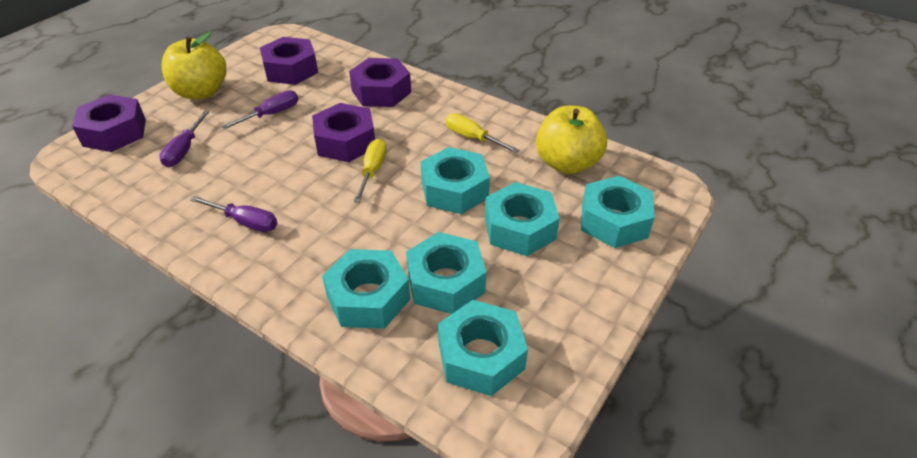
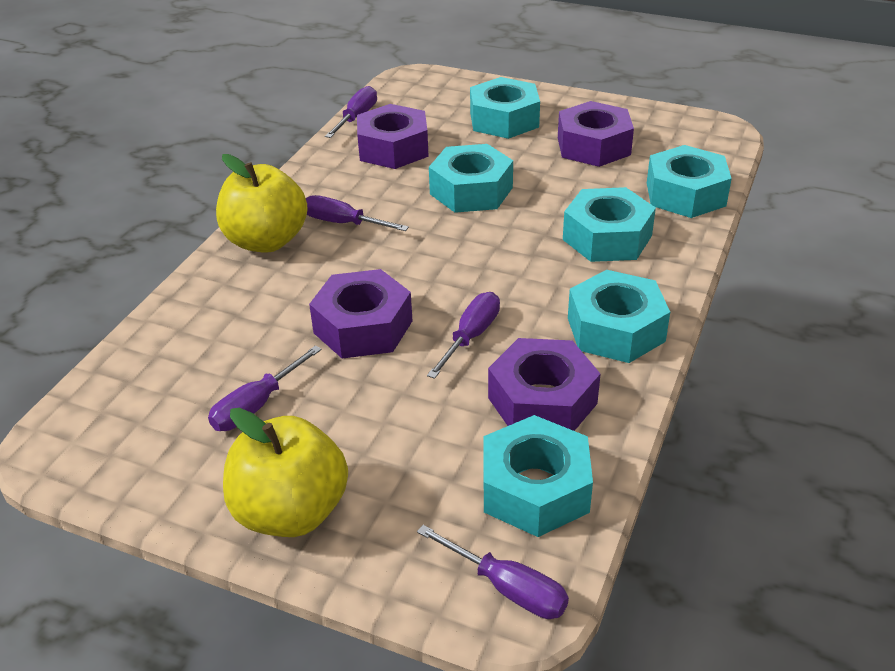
purple screwdriver: [159,111,210,167] [190,196,277,232] [221,90,298,130] = 3 -> [208,345,322,431] [306,195,409,231] [325,86,377,138] [417,525,569,619] [427,292,500,379] = 5
yellow screwdriver: [354,139,387,203] [446,113,519,153] = 2 -> none = 0

